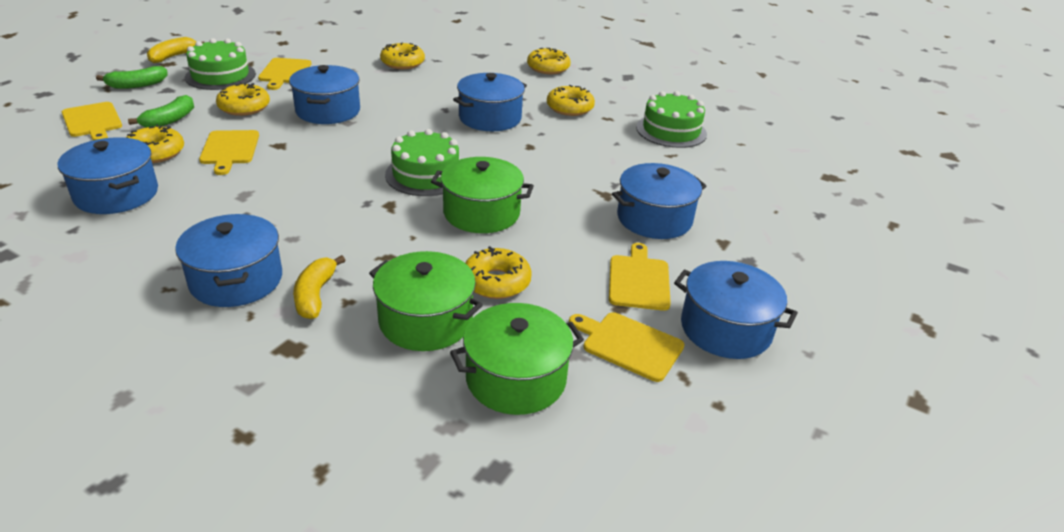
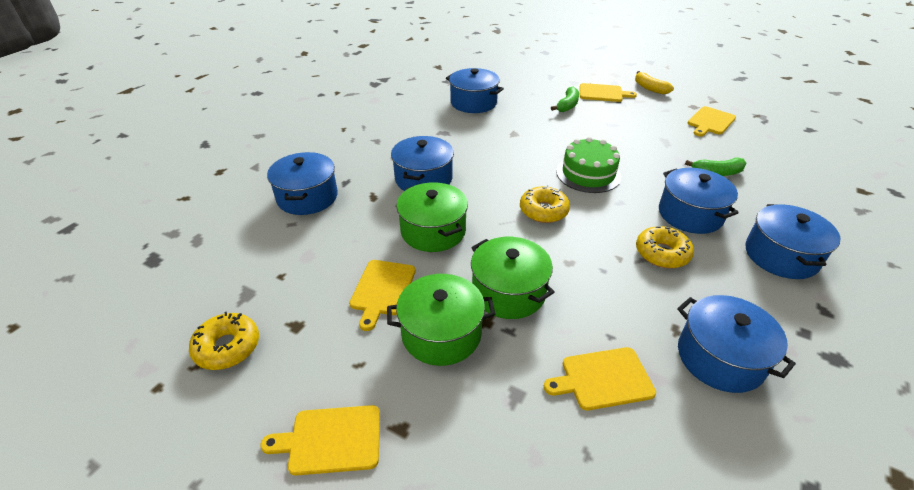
green cake: [185,38,256,90] [385,129,460,196] [636,91,707,148] = 3 -> [556,137,622,193] = 1
yellow banana: [147,37,205,63] [293,255,345,319] = 2 -> [635,71,674,94] = 1
yellow donut: [125,125,184,163] [216,83,270,116] [380,42,425,69] [465,246,532,299] [527,48,571,74] [547,85,595,116] = 6 -> [189,312,259,370] [520,185,570,223] [636,226,694,268] = 3

